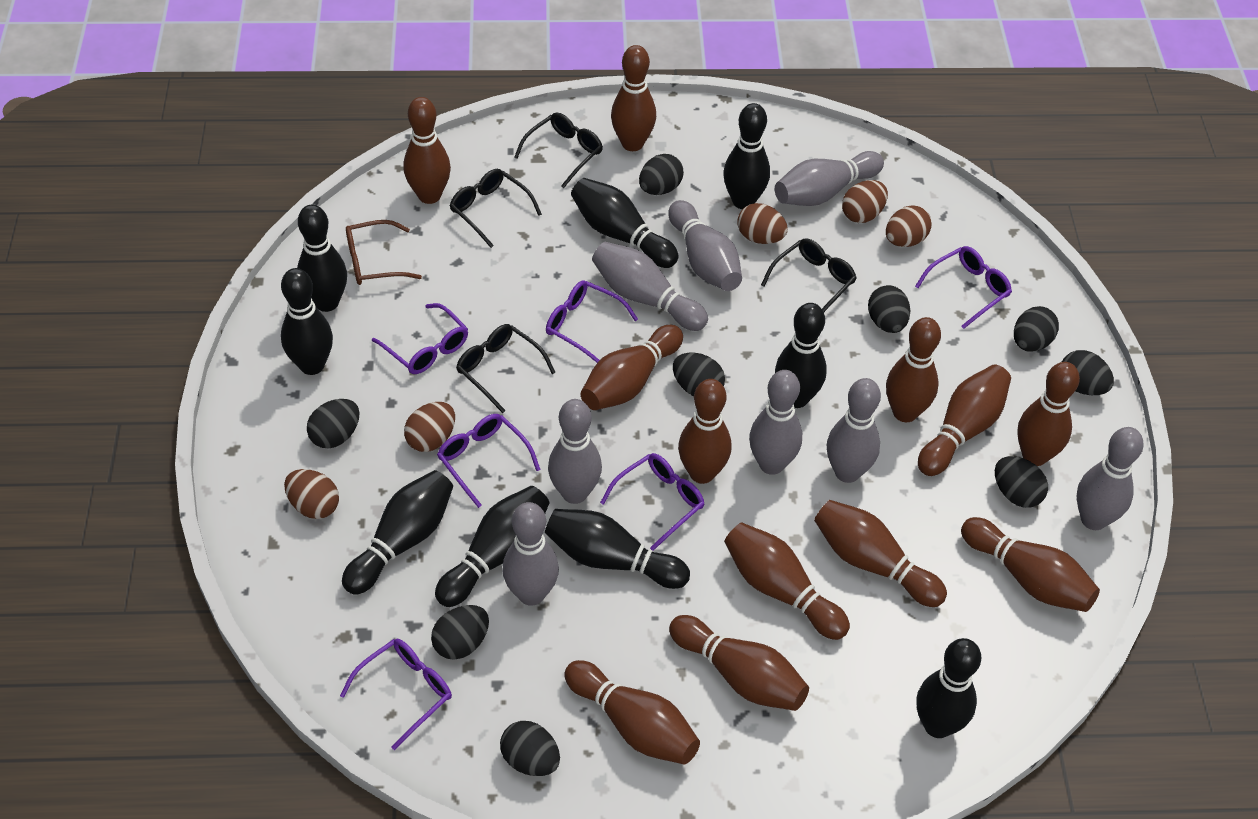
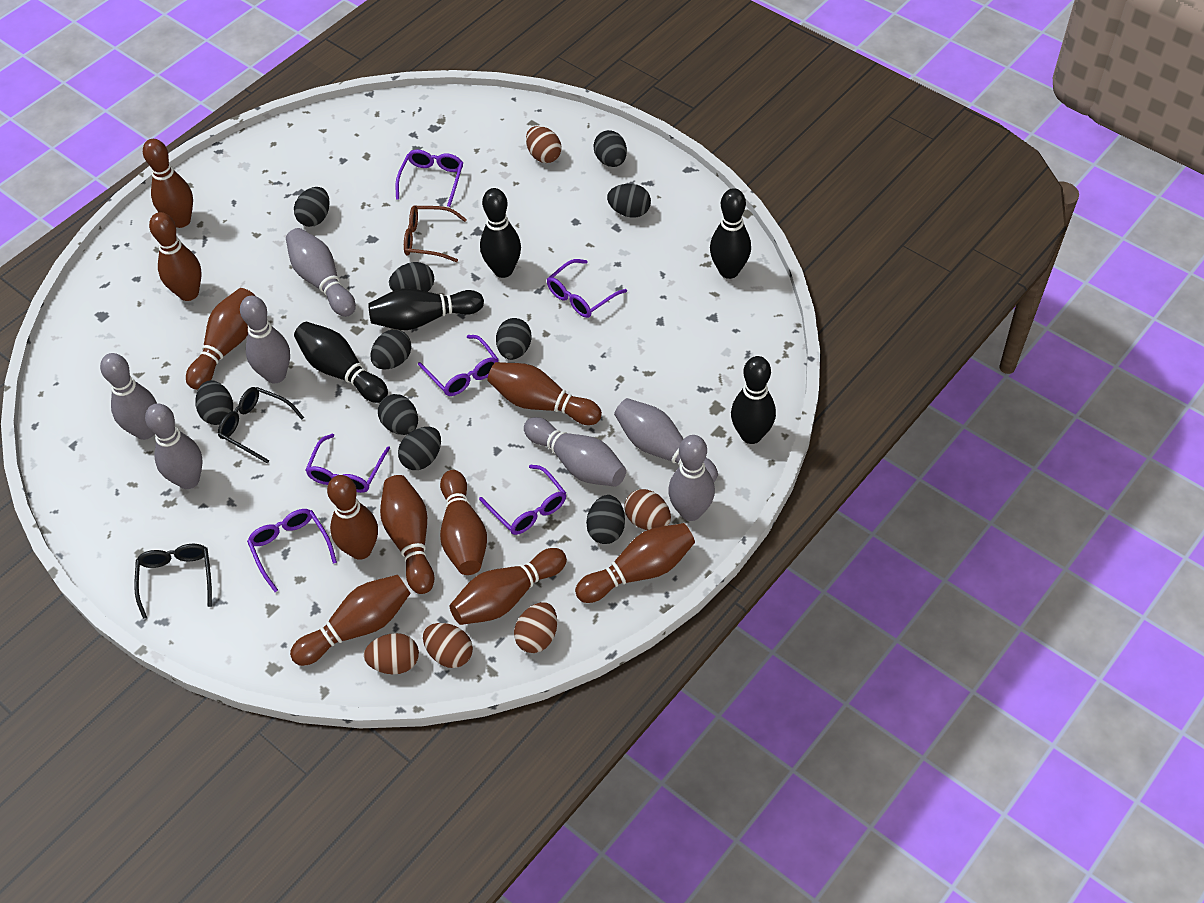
black bowling pin: [281,268,333,375] [297,205,347,312] [342,470,453,595] [435,486,550,607] [545,509,690,589] [571,178,678,268] [723,103,770,209] [775,303,827,408] [917,638,981,738] = 9 -> [294,322,388,403] [368,288,484,330] [480,188,521,278] [710,188,751,279] [731,356,776,444] = 5
black egg: [307,399,360,449] [431,605,489,660] [500,721,560,776] [639,154,684,195] [673,353,725,396] [868,285,910,333] [995,456,1048,508] [1014,306,1059,352] [1062,350,1114,395] = 9 -> [195,380,233,425] [294,187,330,227] [370,329,412,370] [378,394,418,435] [389,262,434,292] [398,427,441,470] [496,318,532,360] [586,495,625,544] [593,130,627,167] [607,184,651,218] = 10
black glasses: [450,169,542,248] [456,324,556,413] [514,112,603,188] [761,238,857,312] = 4 -> [134,544,212,619] [218,387,304,464] = 2
brown bowling pin: [403,97,451,204] [564,660,700,764] [581,325,683,410] [611,45,656,151] [669,615,809,711] [678,379,731,484] [724,522,850,640] [814,500,947,607] [886,317,941,422] [918,365,1011,476] [961,517,1100,612] [1017,362,1080,466] = 12 -> [143,139,193,228] [149,212,202,301] [186,288,255,390] [290,575,411,666] [327,475,378,560] [380,475,434,594] [440,470,487,575] [450,548,567,625] [487,362,602,425] [575,523,695,603] = 10
grey bowling pin: [502,502,559,606] [548,399,602,504] [592,242,708,331] [668,200,742,291] [749,370,802,475] [775,151,884,206] [827,378,881,483] [1077,427,1144,530] = 8 -> [100,353,157,440] [145,403,203,489] [240,296,290,383] [286,228,356,317] [524,417,626,487] [614,398,718,482] [668,435,715,521] = 7

